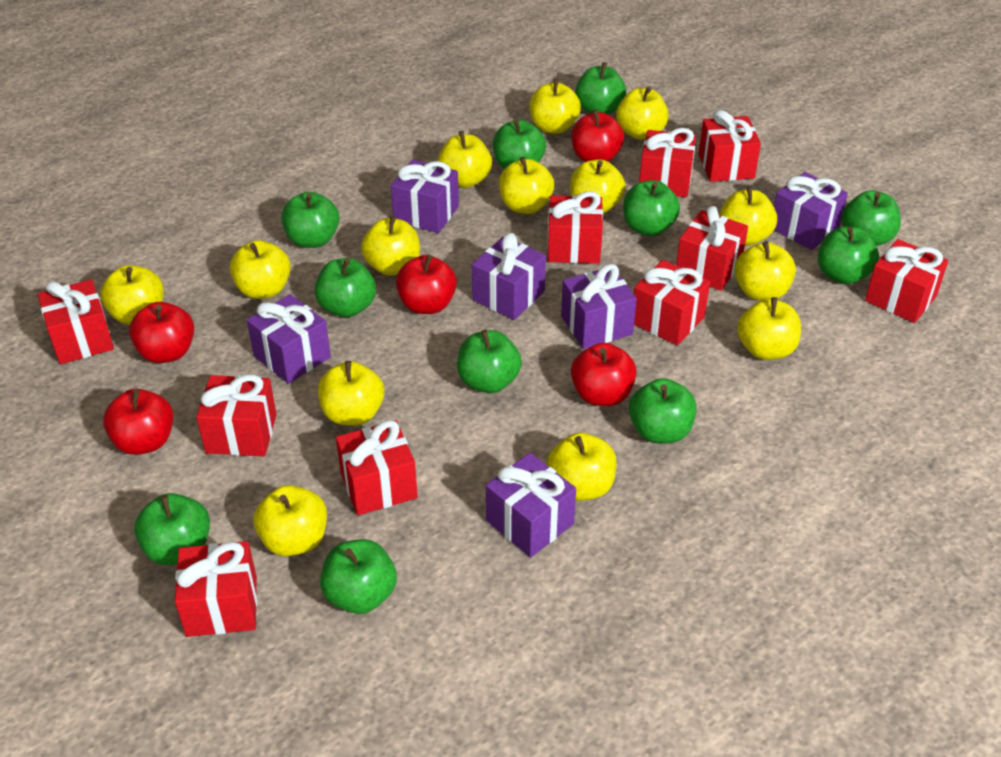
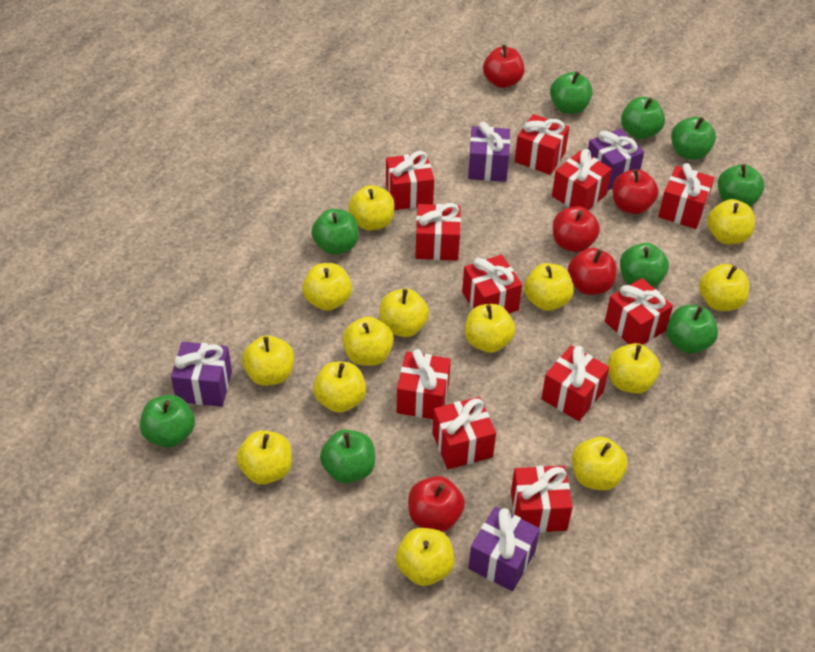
green apple: [134,493,210,565] [281,192,339,248] [315,258,376,317] [320,539,397,614] [457,330,522,393] [493,120,546,169] [575,62,626,114] [623,180,680,236] [629,378,697,443] [818,226,879,284] [841,190,901,246] = 11 -> [140,395,195,448] [311,209,359,255] [320,429,375,483] [550,71,593,114] [620,243,669,288] [621,97,665,139] [666,305,718,354] [671,117,716,160] [718,164,764,207] = 9
purple gift: [247,294,331,384] [391,159,459,233] [472,233,546,320] [486,453,576,558] [561,264,637,349] [774,172,848,250] = 6 -> [171,342,232,407] [468,122,510,182] [468,507,540,591] [588,128,644,190] = 4
red gift: [38,279,114,364] [175,541,257,637] [196,374,277,456] [336,420,418,515] [547,191,603,264] [634,260,710,345] [639,128,696,197] [676,206,748,291] [699,110,761,182] [865,239,948,323] = 10 -> [386,151,434,210] [397,349,451,419] [415,203,461,261] [432,397,496,469] [462,255,522,313] [511,466,573,533] [515,114,569,175] [541,345,609,421] [552,149,612,210] [605,278,673,345] [658,163,714,229] = 11

